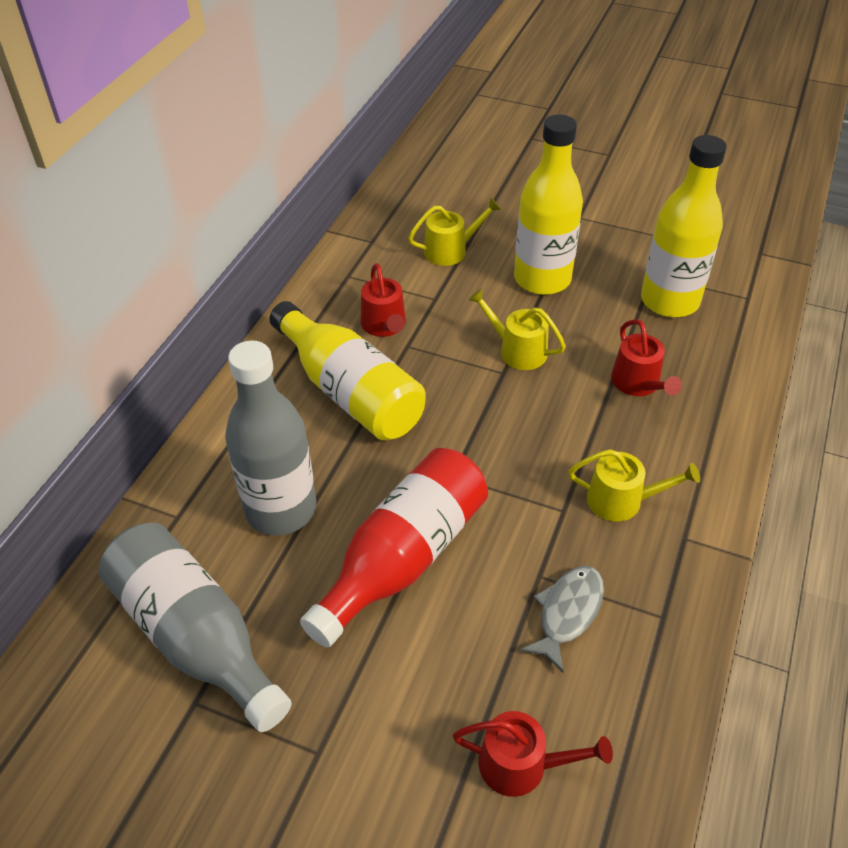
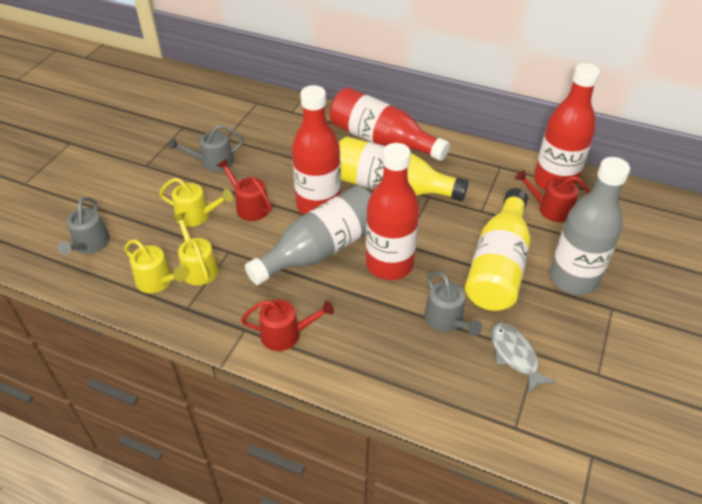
grey watering can: none = 0 -> [57,197,110,255] [169,124,244,172] [425,271,482,336] = 3
red bottle: [300,448,488,648] = 1 -> [292,85,341,215] [329,87,450,161] [366,143,420,280] [534,63,600,191] = 4
yellow bottle: [269,301,426,441] [514,114,583,295] [641,135,727,318] = 3 -> [339,137,469,201] [465,188,530,311] = 2

